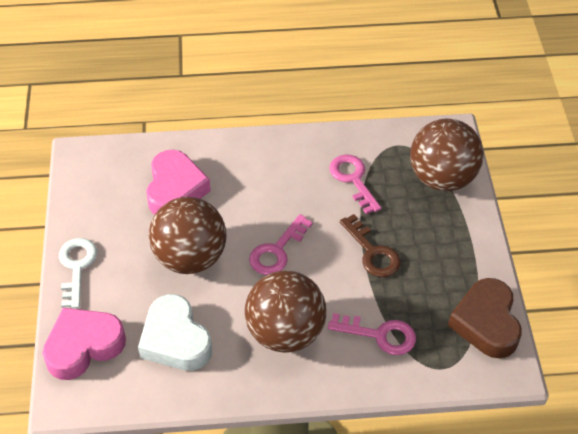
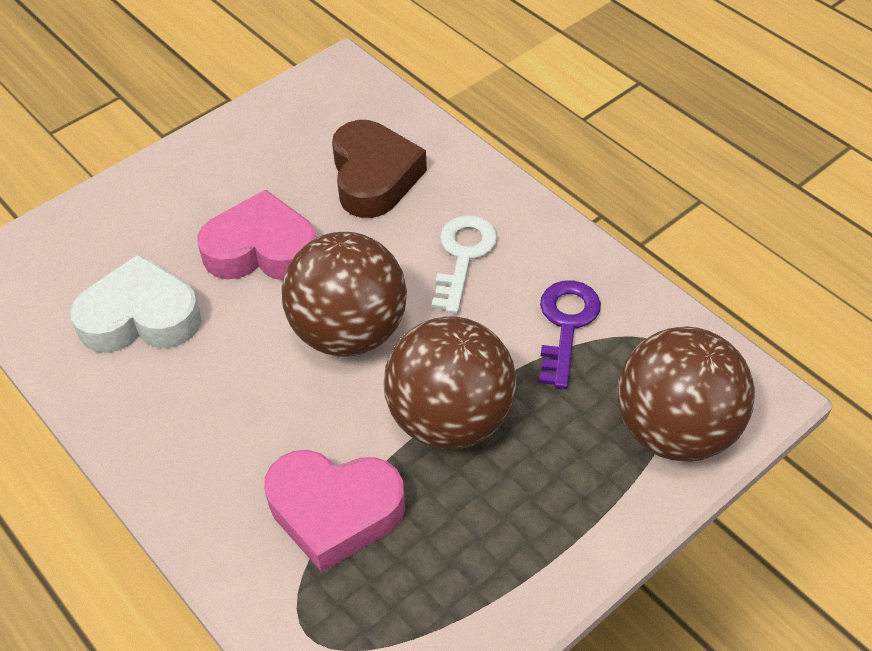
brown key: [340,214,401,277] = 1 -> none = 0
pink key: [249,214,313,275] [328,313,416,355] [329,155,381,214] = 3 -> none = 0
purple key: none = 0 -> [539,280,601,389] = 1

